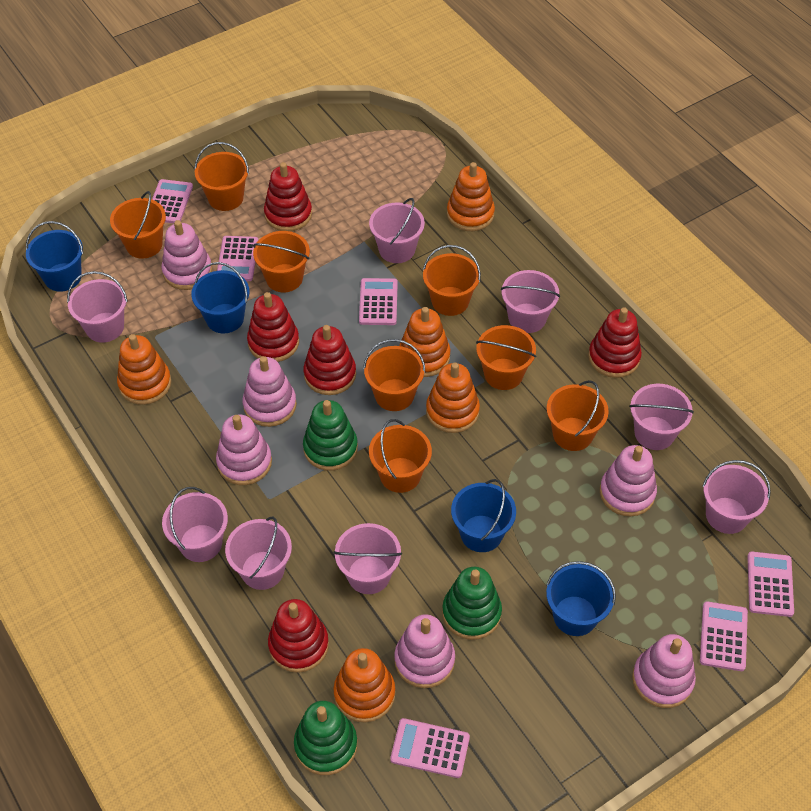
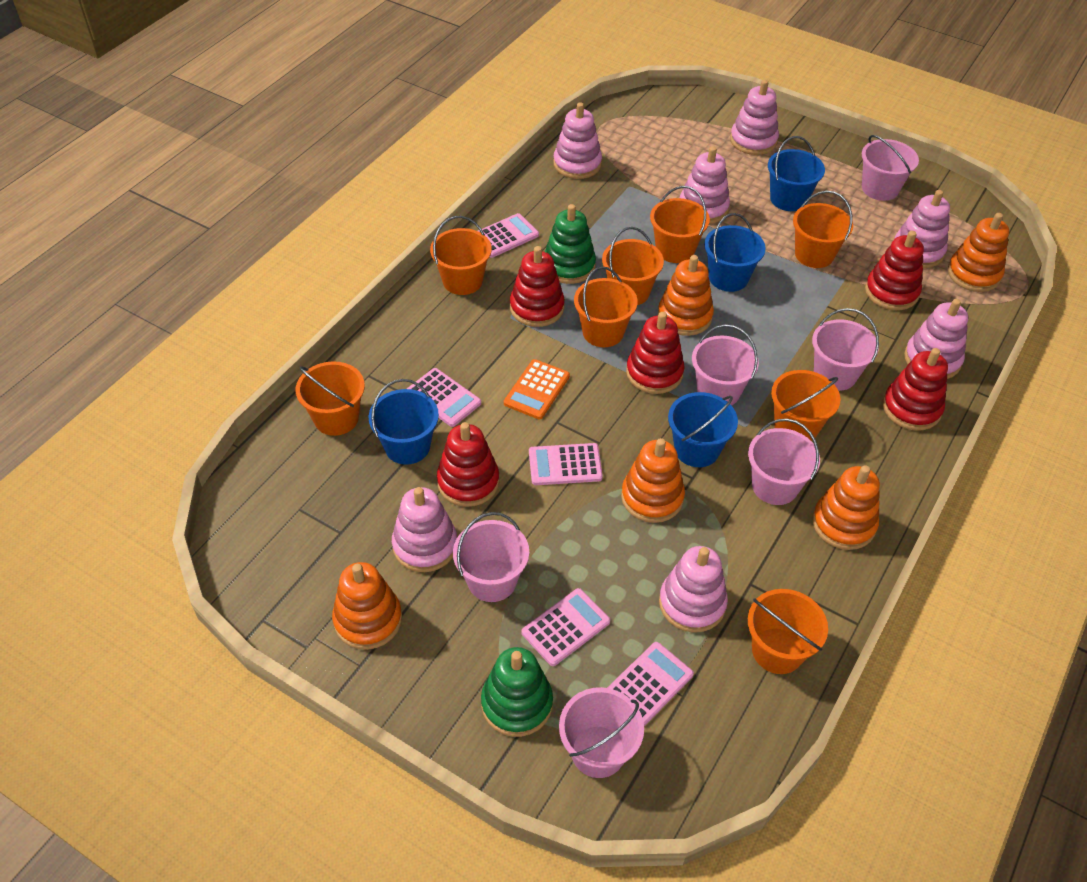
green stacking toy: [294,701,357,775] [303,400,358,471] [442,567,502,640] = 3 -> [481,647,553,737] [544,204,596,284] = 2
orange calculator: none = 0 -> [504,359,570,419] = 1
pink bucket: [67,271,128,343] [162,487,228,562] [225,517,292,590] [334,523,402,594] [369,198,425,263] [501,270,560,333] [629,384,694,450] [703,460,771,534] = 8 -> [453,512,529,602] [559,687,644,778] [692,325,759,406] [748,419,820,505] [812,308,879,391] [862,135,919,201] = 6
pink calculator: [152,179,193,223] [217,236,259,281] [359,278,398,325] [390,718,470,778] [700,601,748,671] [747,552,794,617] = 6 -> [407,368,481,427] [478,213,539,258] [521,588,610,666] [529,443,603,485] [607,642,694,726] = 5
pink stacking toy: [162,220,212,290] [216,414,272,485] [242,356,297,427] [394,614,455,688] [600,445,657,517] [632,634,696,708] = 6 -> [392,487,457,572] [553,102,602,179] [659,546,728,633] [680,146,730,224] [730,80,779,155] [895,190,950,268] [904,299,968,379] = 7

